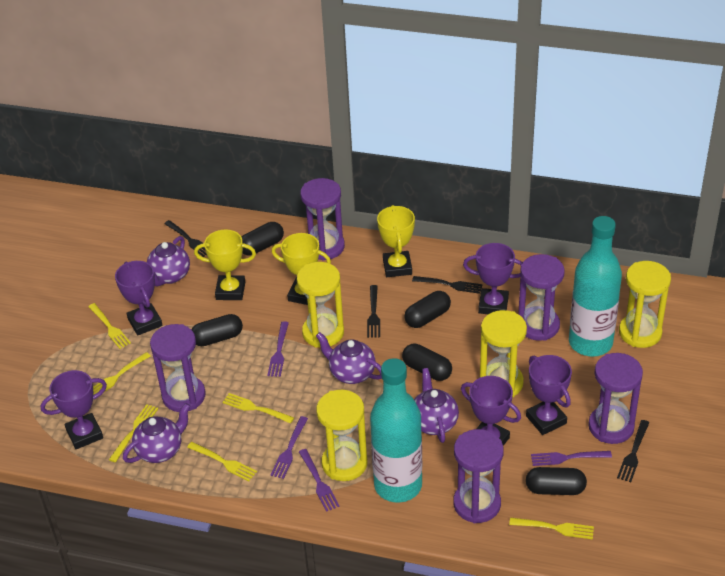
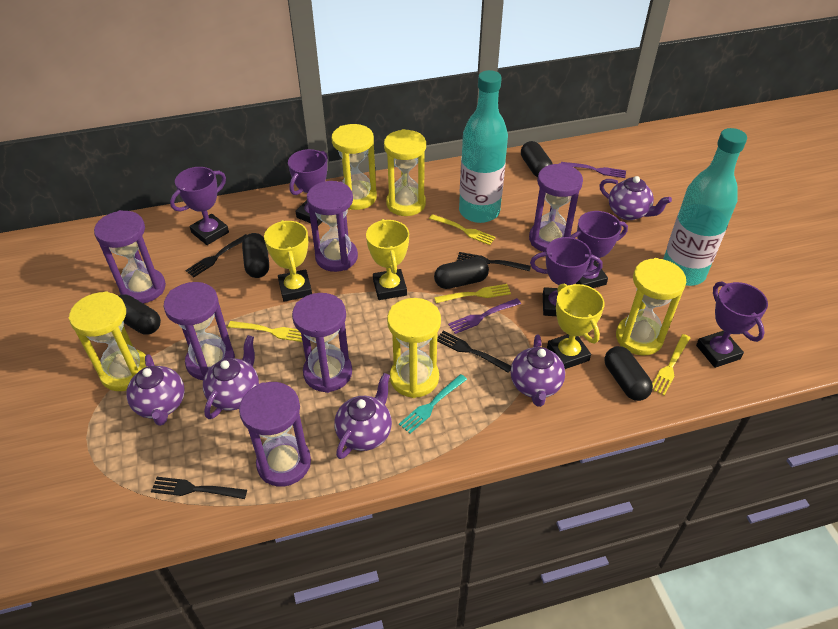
purple fork: [267,321,289,377] [271,416,308,479] [299,449,340,512] [531,451,612,466] = 4 -> [448,298,521,334] [561,162,626,178] = 2
purple hourglass: [150,324,206,412] [300,178,345,261] [453,429,504,523] [518,254,565,341] [588,353,643,444] = 5 -> [94,210,166,303] [163,282,235,380] [239,382,311,487] [292,293,352,393] [307,181,358,272] [529,163,583,252] = 6
purple teapot: [123,403,190,463] [147,236,190,287] [316,332,382,384] [414,368,459,443] = 4 -> [126,354,185,426] [203,335,259,419] [334,373,392,459] [511,334,565,407] [600,176,672,220] = 5
turquoise fork: none = 0 -> [399,374,467,434] = 1
yellow fork: [88,303,131,349] [93,352,150,395] [109,404,158,462] [187,442,257,481] [223,393,294,423] [509,518,594,539] = 6 -> [228,321,302,342] [429,214,496,245] [434,284,511,303] [653,334,690,396] = 4
yellow hourglass: [297,262,344,348] [316,390,368,481] [480,310,527,398] [619,261,671,348] = 4 -> [69,291,147,391] [331,124,377,210] [384,129,426,216] [387,298,441,398] [616,258,686,356] = 5

